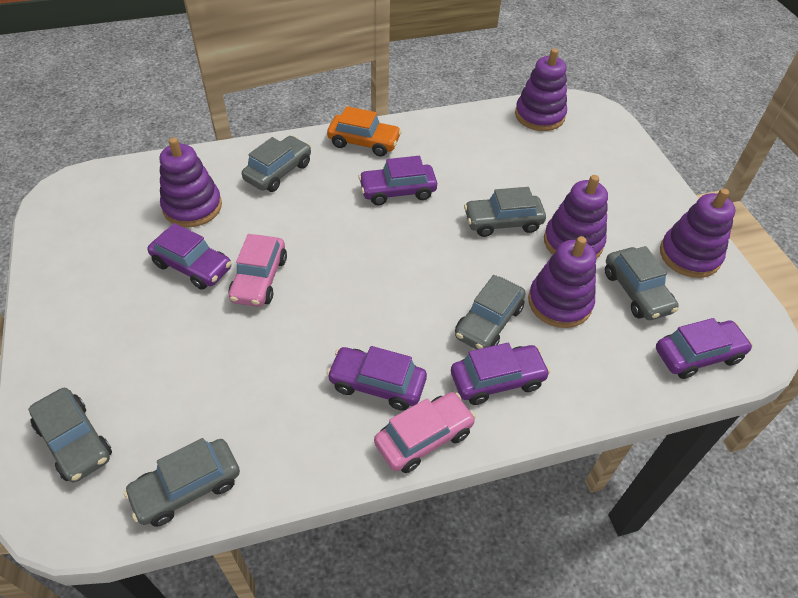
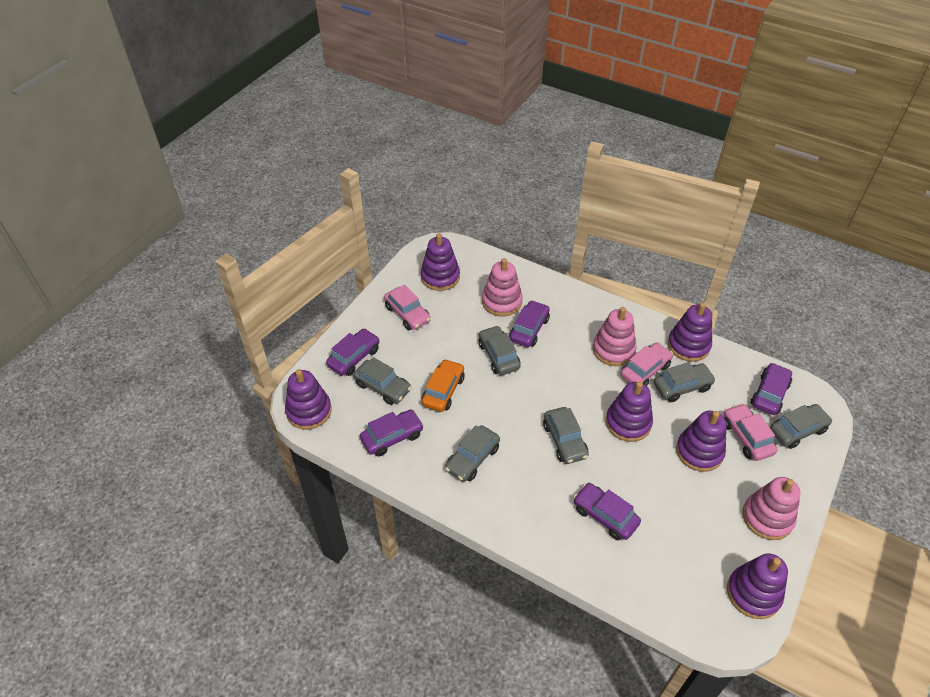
pink car: [228,234,287,307] [374,392,476,473] = 2 -> [384,284,431,330] [620,342,673,386] [724,403,778,461] = 3
pink stacking toy: none = 0 -> [482,258,523,316] [593,307,636,366] [743,477,801,540] = 3
purple stacking toy: [160,137,222,227] [515,48,567,131] [528,236,596,328] [544,175,608,259] [660,189,736,278] = 5 -> [285,369,332,430] [421,233,460,291] [606,381,653,442] [668,302,712,362] [676,411,727,472] [727,554,788,619] = 6

